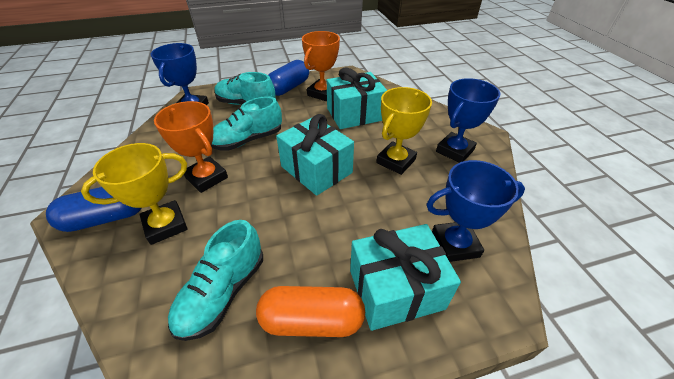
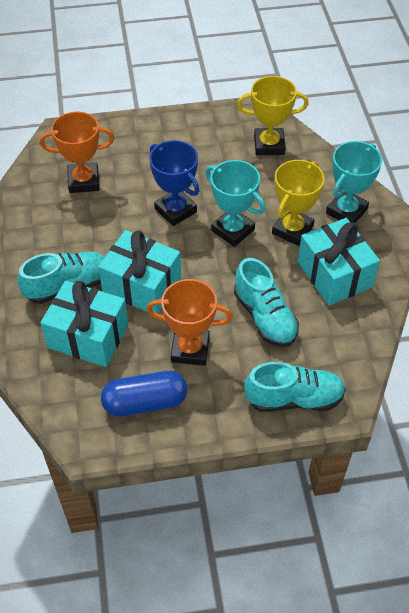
blue capsule: [46,187,141,232] [268,60,309,96] = 2 -> [101,371,187,416] = 1
blue trophy: [151,43,209,105] [426,160,525,262] [436,78,501,163] = 3 -> [149,140,199,226] = 1
orange capsule: [256,286,365,337] = 1 -> none = 0
turquoise trophy: none = 0 -> [205,160,265,247] [326,141,382,223] = 2

